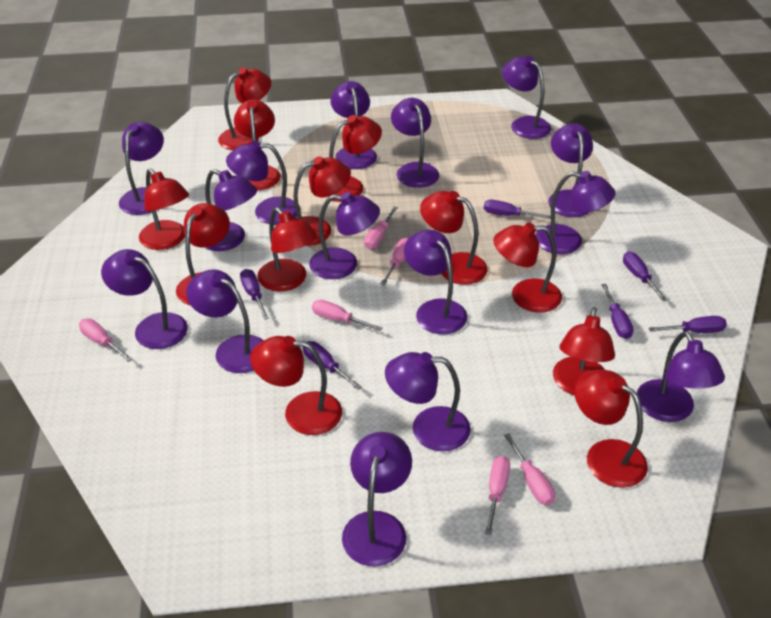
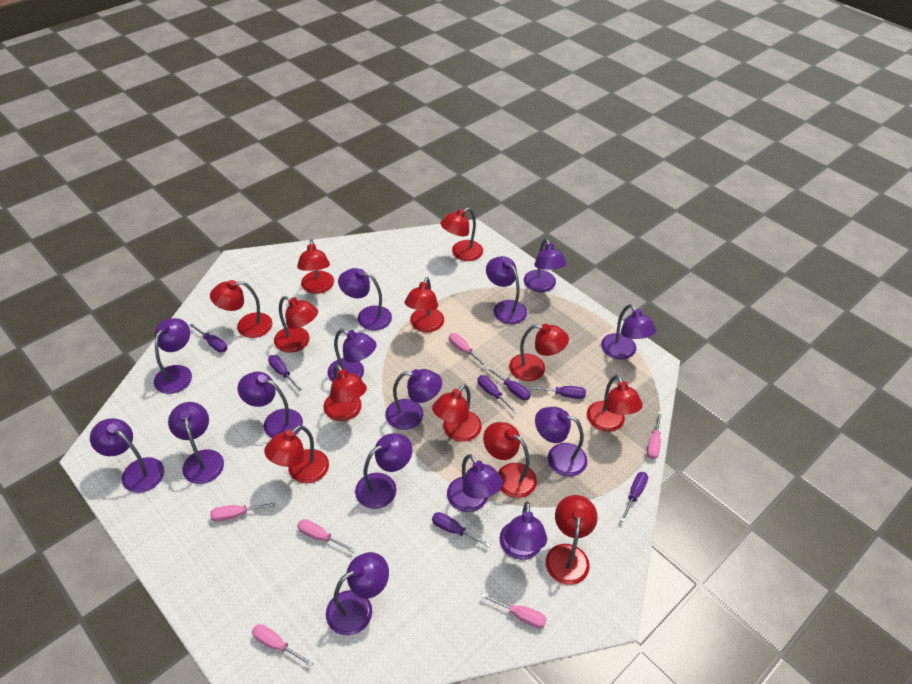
purple screwdriver: [240,269,269,320] [303,341,362,390] [484,200,551,219] [601,284,634,339] [623,252,667,301] [649,316,727,333] = 6 -> [189,323,227,352] [268,355,302,391] [432,512,490,547] [478,375,518,413] [486,366,531,400] [530,386,586,399] [620,472,648,522] = 7

